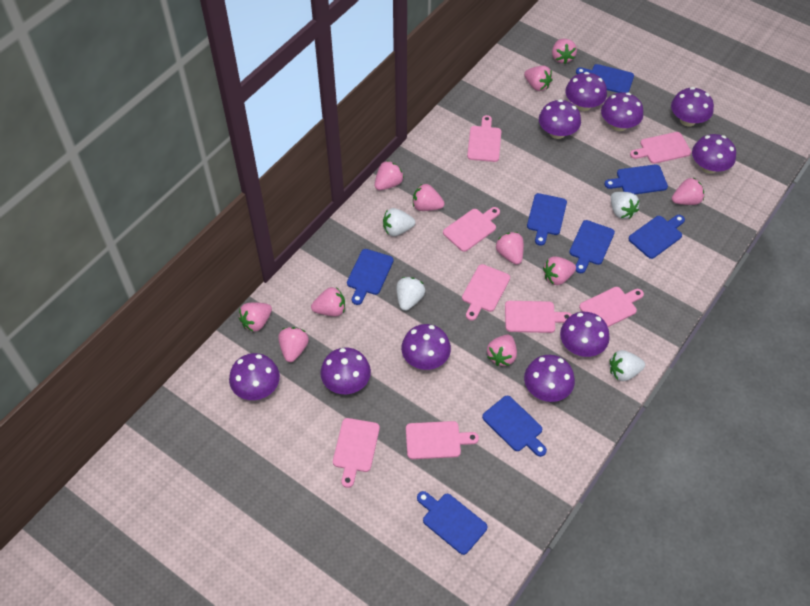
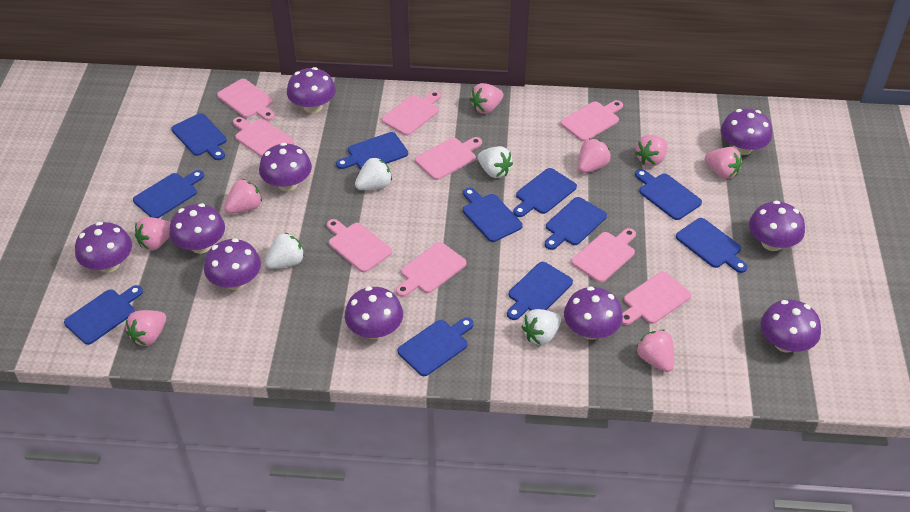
blue cutting board: [347,249,394,305] [417,491,488,555] [482,395,547,457] [527,193,567,246] [569,220,615,273] [576,64,634,93] [604,164,668,194] [629,215,685,259] = 8 -> [64,285,143,345] [133,170,204,218] [171,113,227,160] [336,132,408,170] [398,317,474,376] [463,188,523,242] [507,262,573,320] [513,168,577,217] [545,197,607,250] [635,169,702,220] [676,218,747,273] = 11
pink cutting board: [333,418,380,488] [406,421,479,459] [443,207,500,252] [462,264,510,321] [467,115,501,162] [505,301,572,333] [579,287,644,327] [630,132,691,164] = 8 -> [217,79,275,121] [233,117,294,157] [327,219,392,272] [382,91,441,136] [396,242,466,297] [415,137,482,180] [560,100,623,141] [571,228,636,283] [622,272,691,325] = 9
pink strawberry: [239,302,272,331] [278,327,309,362] [311,287,345,316] [375,161,404,190] [413,183,445,211] [487,335,517,366] [496,232,524,265] [524,66,553,91] [543,256,576,285] [552,39,577,64] [672,178,704,205] = 11 -> [126,310,166,346] [135,217,170,251] [224,179,262,214] [470,83,503,114] [578,139,611,173] [635,135,668,166] [636,330,674,372] [705,147,742,179] = 8

